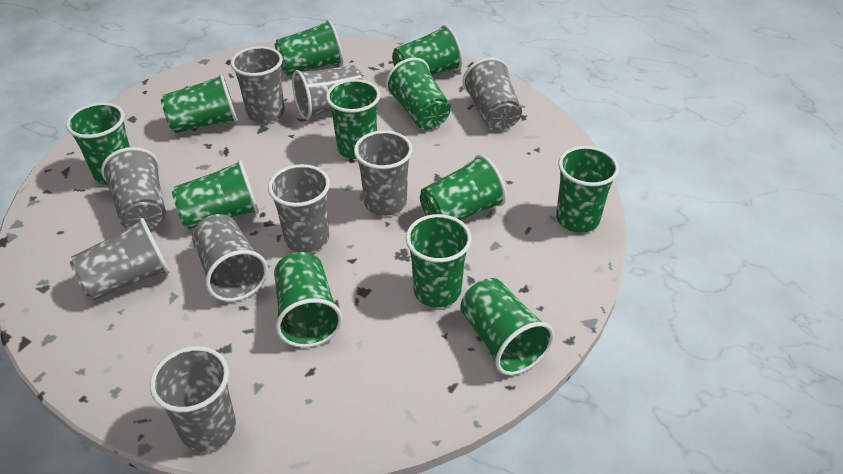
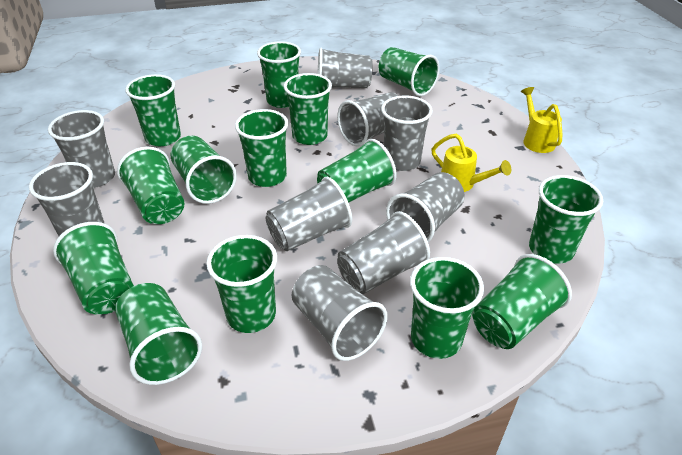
green cup: [66,102,130,185] [161,73,238,133] [172,160,259,229] [274,252,343,347] [275,19,344,75] [326,79,380,159] [386,58,451,130] [392,25,463,75] [406,214,472,308] [420,155,506,220] [461,278,554,375] [556,146,619,233] = 12 -> [53,222,134,315] [115,283,202,385] [117,147,184,224] [125,74,181,146] [171,136,237,204] [206,235,277,333] [235,109,288,187] [257,41,301,108] [284,73,332,145] [317,139,397,203] [379,47,440,96] [410,257,484,359] [472,254,572,349] [529,175,603,264] = 14
yellow watering can: none = 0 -> [431,134,511,192] [521,87,562,153] = 2

